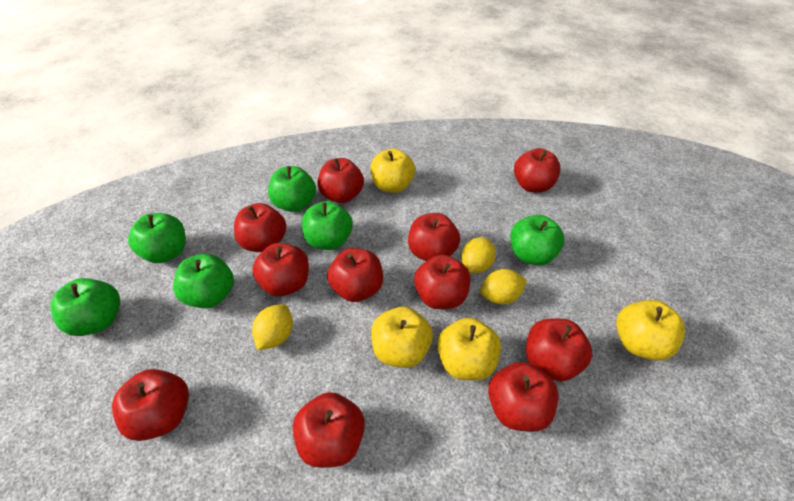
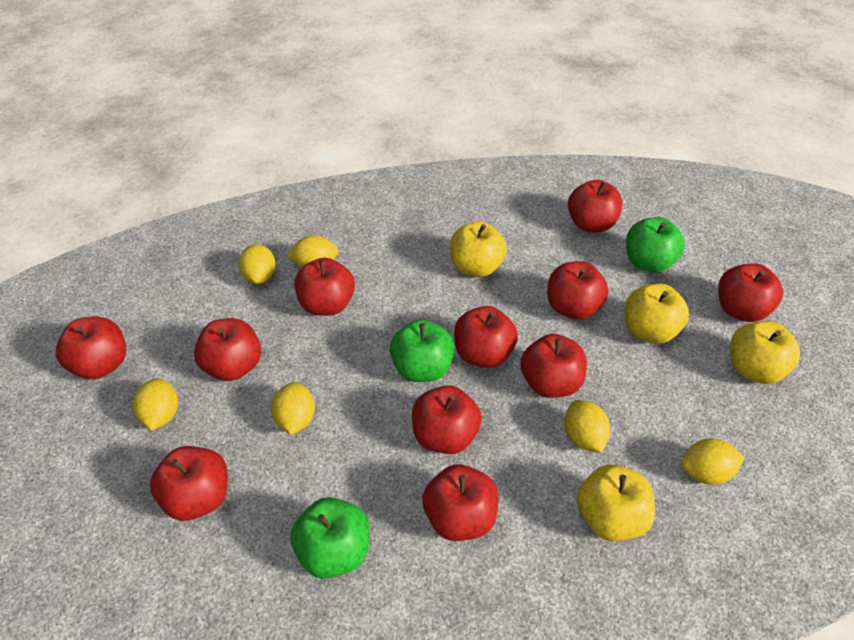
green apple: [50,278,120,336] [128,213,186,263] [173,254,234,308] [268,166,316,212] [302,201,353,250] [510,215,564,265] = 6 -> [290,497,370,579] [390,319,455,382] [626,217,685,272] = 3
yellow lemon: [252,305,293,350] [461,237,496,273] [480,269,527,304] = 3 -> [133,378,178,431] [238,244,276,284] [271,382,315,435] [287,235,339,268] [564,400,610,453] [681,439,745,485] = 6

